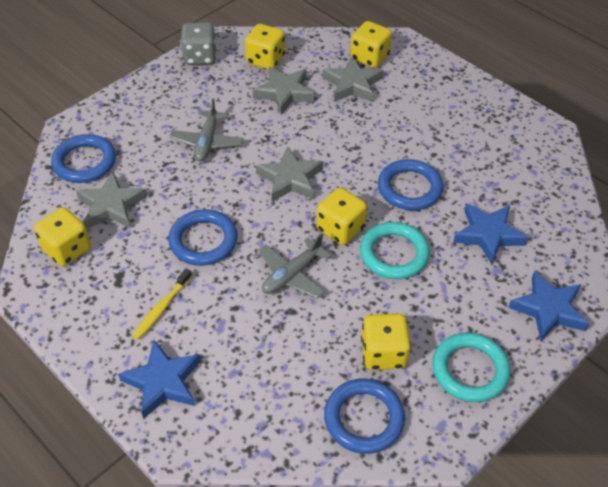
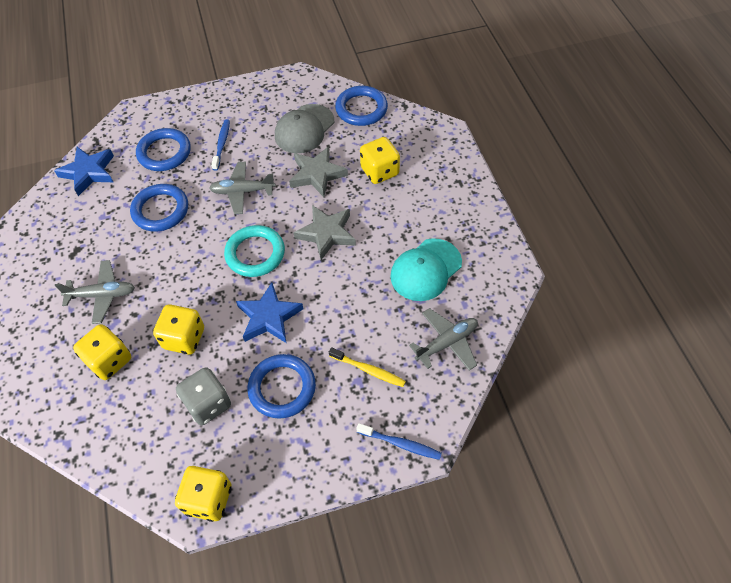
blue star: [118,340,200,419] [454,203,528,264] [508,271,589,341] = 3 -> [54,147,114,196] [236,282,303,343] = 2
blue toothbrush: none = 0 -> [211,119,230,171] [356,423,442,460] = 2
grey cap: none = 0 -> [275,104,334,153] = 1
grey plane: [169,98,244,162] [259,233,331,298] = 2 -> [55,260,135,324] [209,162,276,214] [409,308,478,371] = 3
grey star: [76,171,147,229] [253,67,315,115] [256,146,323,202] [322,56,384,102] = 4 -> [289,146,348,197] [293,205,356,260] = 2
turquoise cap: none = 0 -> [390,238,462,301] = 1
turquoise ring: [360,222,430,279] [432,333,510,402] = 2 -> [224,225,285,277] = 1
yellow dice: [34,207,91,266] [245,24,285,70] [317,188,367,245] [350,21,392,68] [361,314,411,370] = 5 -> [73,324,131,380] [153,304,204,355] [175,466,232,522] [360,137,400,184] = 4

